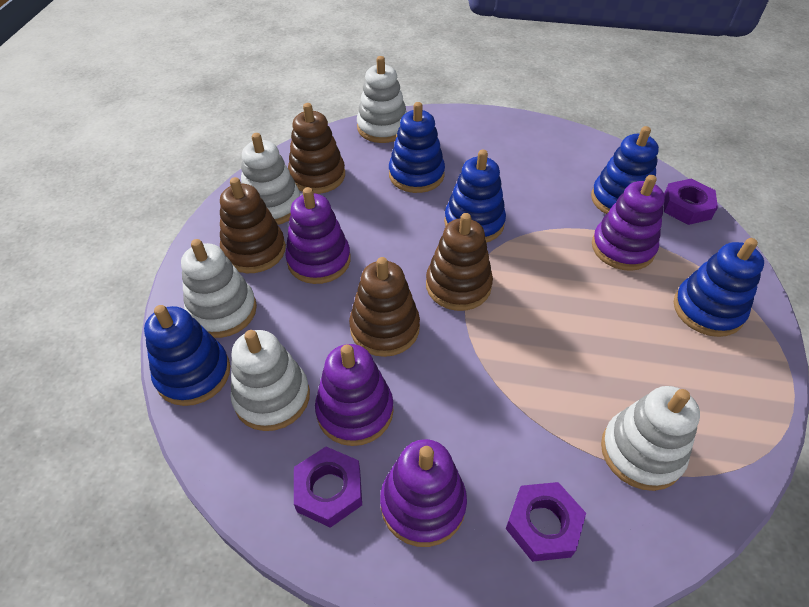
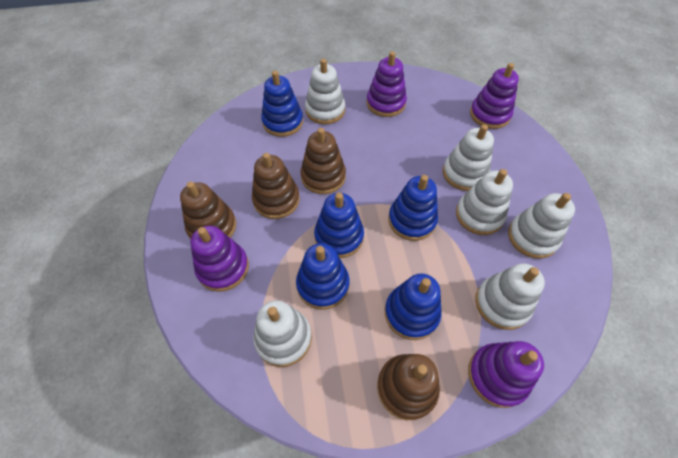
purple nut: [294,447,362,528] [506,482,586,562] [664,179,718,225] = 3 -> none = 0
white stacking toy: [181,239,257,338] [230,330,310,431] [241,133,300,225] [357,56,407,143] [601,386,700,491] = 5 -> [253,300,312,367] [305,59,345,125] [443,124,494,191] [456,169,513,235] [475,263,545,330] [508,193,575,259] = 6

